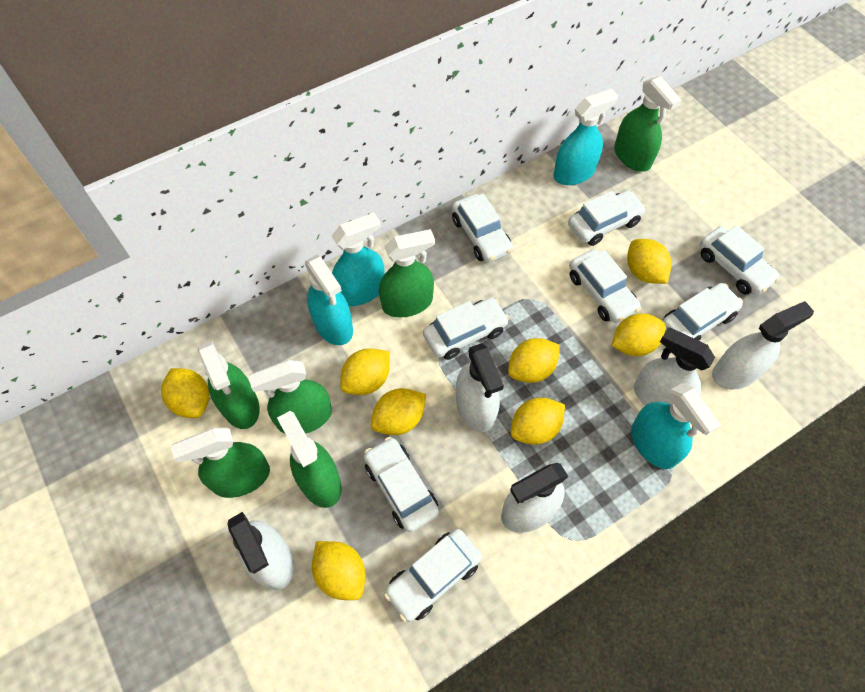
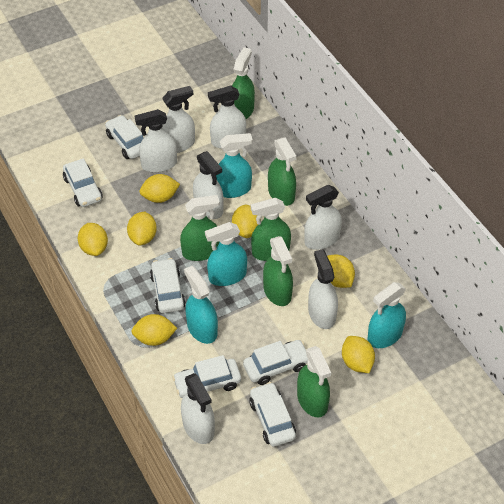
white car: [364,437,439,532] [384,529,482,622] [423,297,510,360] [452,194,513,263] [568,190,647,246] [569,250,641,323] [662,283,743,341] [700,225,780,295] = 8 -> [63,158,103,207] [105,115,143,159] [150,258,186,313] [172,355,241,398] [243,340,308,385] [249,382,296,447] = 6
white spray bottle: [228,512,294,590] [456,343,504,432] [501,463,568,533] [634,327,715,406] [712,301,814,390] = 5 -> [135,109,177,173] [162,86,195,153] [181,373,215,444] [193,151,224,219] [208,85,246,149] [304,185,342,250] [308,249,338,329] = 7
yellow lemon: [161,368,209,418] [312,541,365,600] [340,348,390,395] [371,388,426,436] [508,338,560,383] [511,397,565,445] [611,313,666,356] [627,239,672,284] = 8 -> [78,223,108,256] [127,212,157,245] [131,314,177,346] [139,174,180,203] [232,204,258,238] [327,255,355,288] [342,336,375,373] = 7

